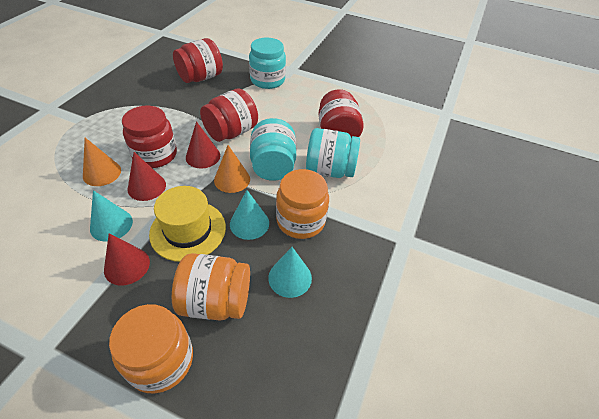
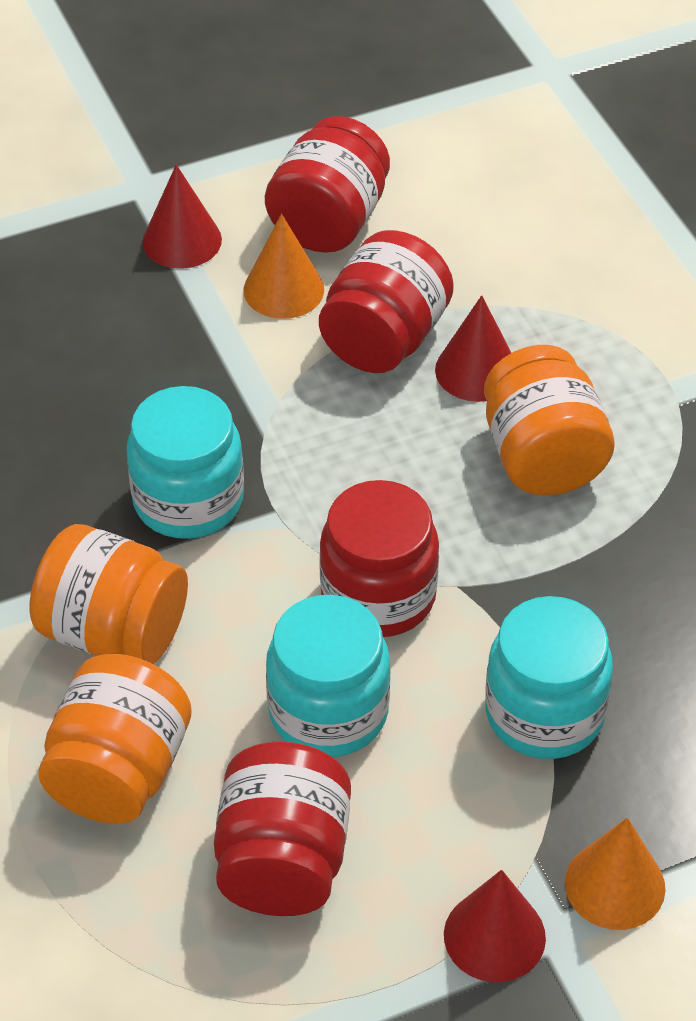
turquoise cone: [90,190,133,241] [230,190,269,240] [268,247,312,298] = 3 -> none = 0
yellow hat: [149,186,226,262] = 1 -> none = 0

